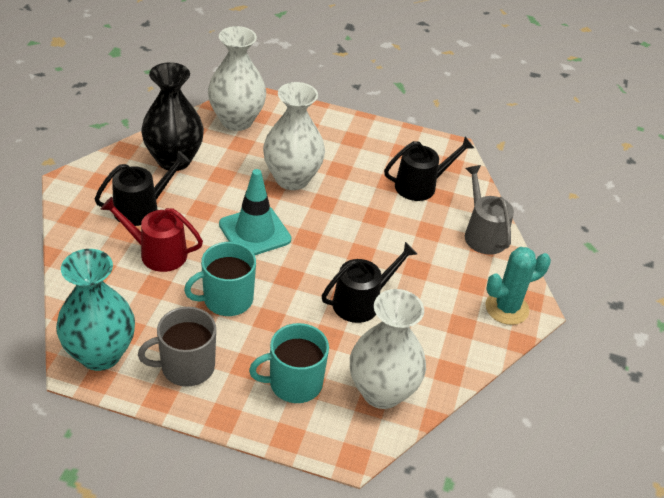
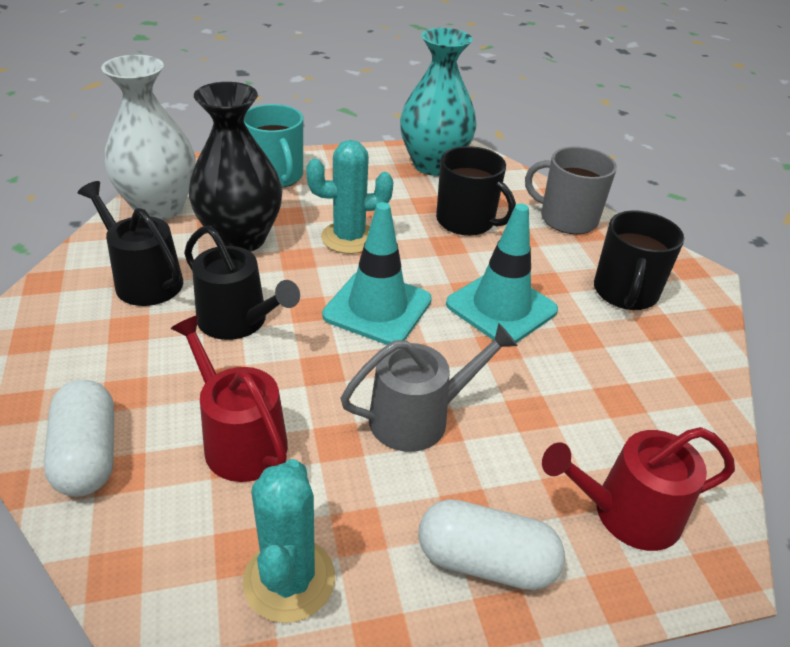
black mug: none = 0 -> [436,146,516,236] [594,210,684,310] = 2
black watering can: [95,151,190,226] [322,242,417,323] [384,137,474,201] = 3 -> [78,181,183,306] [184,225,300,340] = 2
red watering can: [100,197,203,272] = 1 -> [171,315,288,482] [542,427,735,551] = 2
turquoise cactus: [485,247,551,325] = 1 -> [243,459,335,623] [306,140,393,254] = 2
turquoise mug: [184,242,256,316] [249,323,329,403] = 2 -> [244,104,303,188] = 1
turquoise traffic cone: [219,169,291,255] = 1 -> [322,202,432,345] [446,204,558,343] = 2
white capsule: none = 0 -> [44,380,114,497] [418,499,565,590] = 2
white vase: [208,26,266,131] [263,82,325,190] [350,289,426,409] = 3 -> [101,55,196,220] = 1

